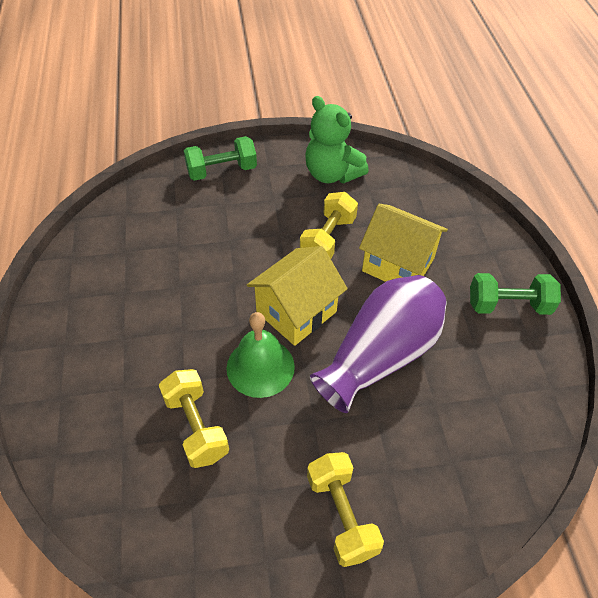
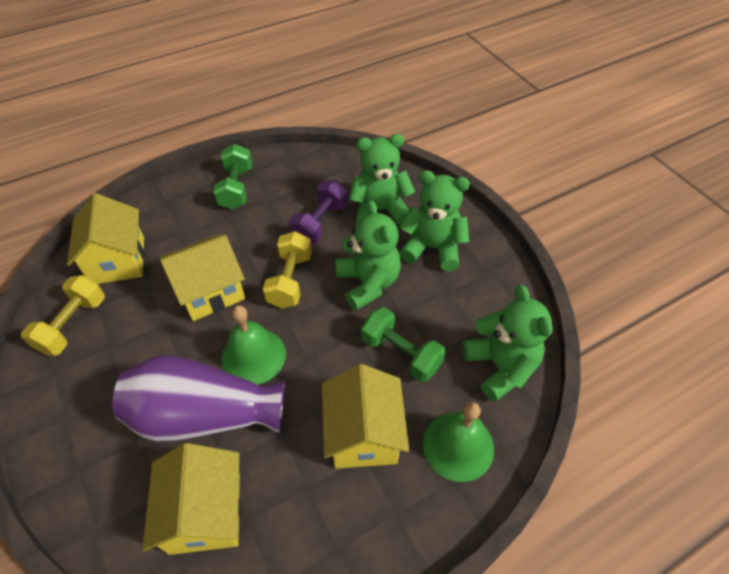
green bell: [226,312,295,398] = 1 -> [221,305,286,385] [423,402,494,482] = 2
green teddy bear: [305,96,369,183] = 1 -> [335,200,401,311] [349,134,415,226] [399,170,470,271] [463,285,553,402] = 4
purple dumbbell: none = 0 -> [289,180,348,244] = 1
yellow dumbbell: [159,369,229,468] [300,192,358,259] [307,452,384,567] = 3 -> [21,275,105,356] [263,231,312,308] = 2
yellow house: [247,246,348,346] [359,204,448,282] = 2 -> [67,193,145,284] [142,443,241,555] [160,234,245,321] [322,364,409,469] = 4

